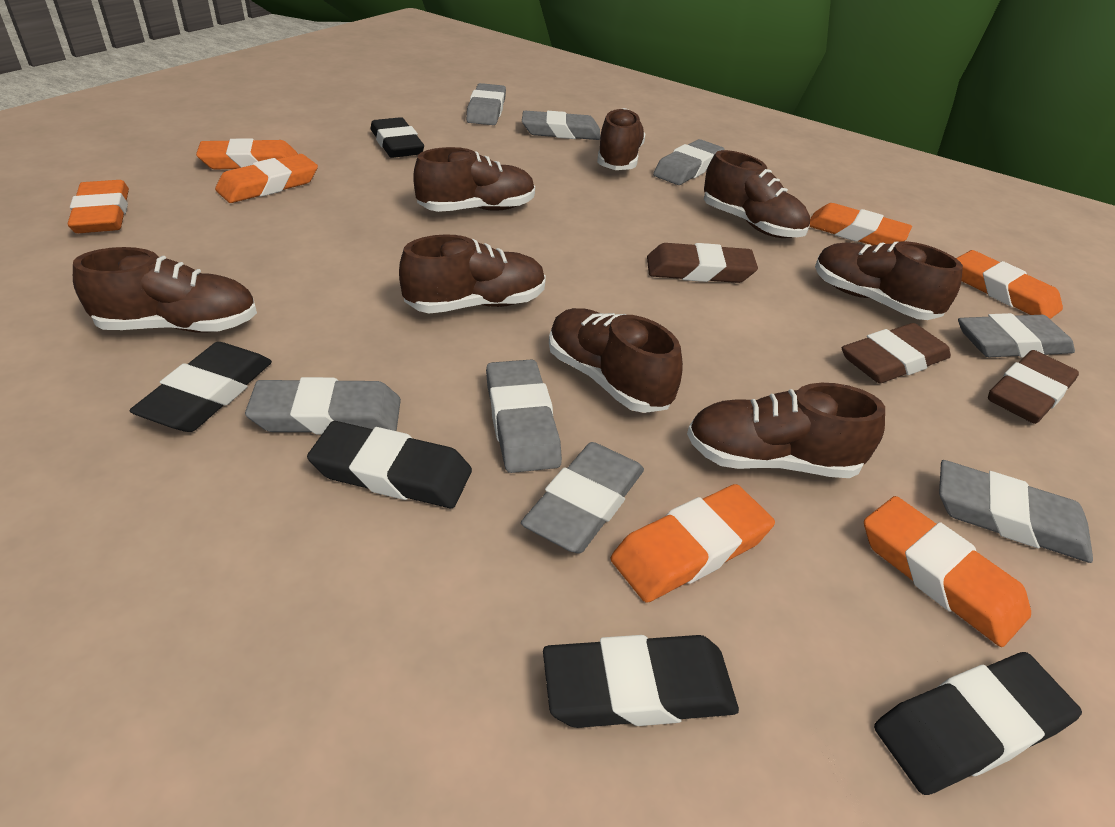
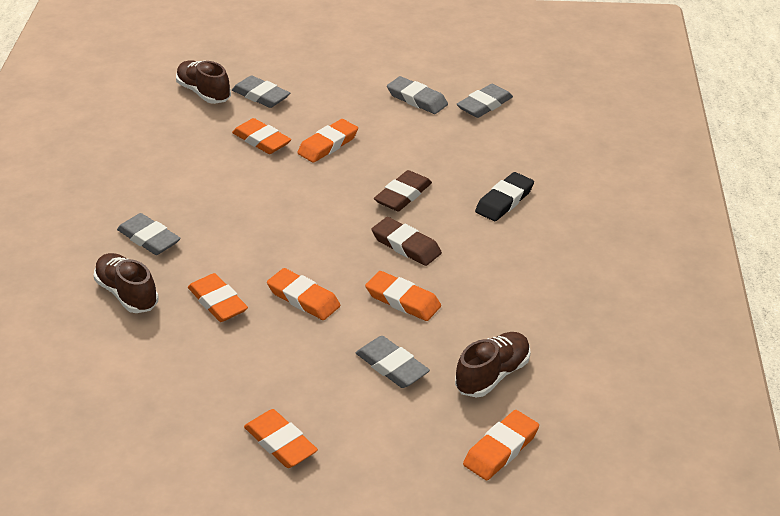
black eraser: [129,342,272,432] [307,421,472,508] [371,117,424,158] [543,635,739,728] [874,652,1082,795] = 5 -> [475,172,534,221] = 1
brown eraser: [647,243,758,283] [842,323,951,383] [988,350,1079,424] = 3 -> [371,217,442,266] [374,170,432,211] = 2
brown shoe: [73,247,257,333] [399,234,546,313] [413,147,535,212] [549,308,683,413] [597,108,645,170] [687,383,885,478] [704,150,810,238] [815,241,963,320] = 8 -> [94,253,159,313] [176,60,231,104] [455,332,531,397] = 3
grey eraser: [245,377,401,434] [466,83,506,125] [486,359,562,473] [521,442,644,554] [522,111,600,140] [653,139,724,185] [939,460,1093,563] [958,313,1075,358] = 8 -> [117,213,181,255] [232,75,290,108] [356,336,430,388] [387,76,448,114] [457,84,513,118] = 5

